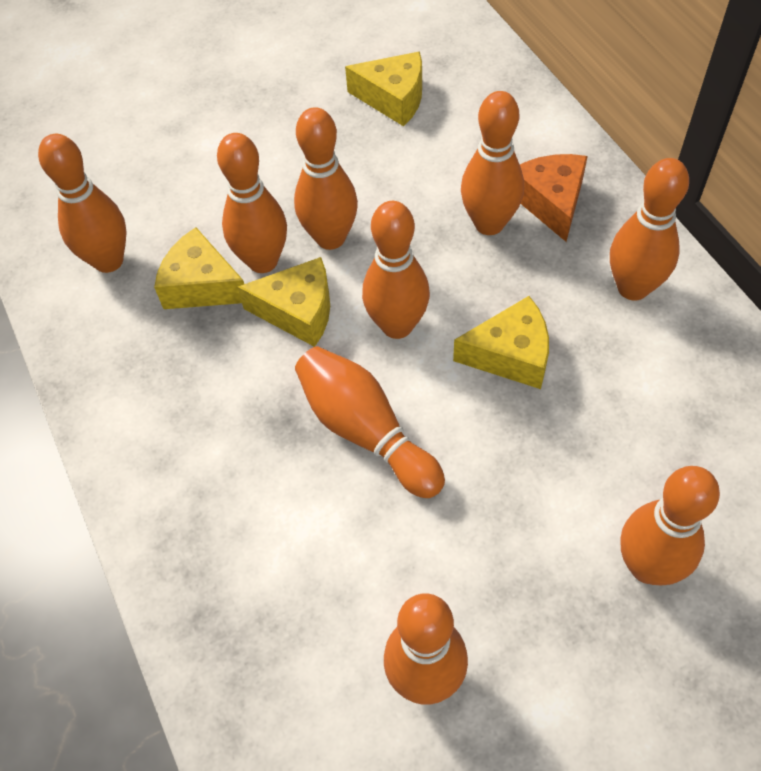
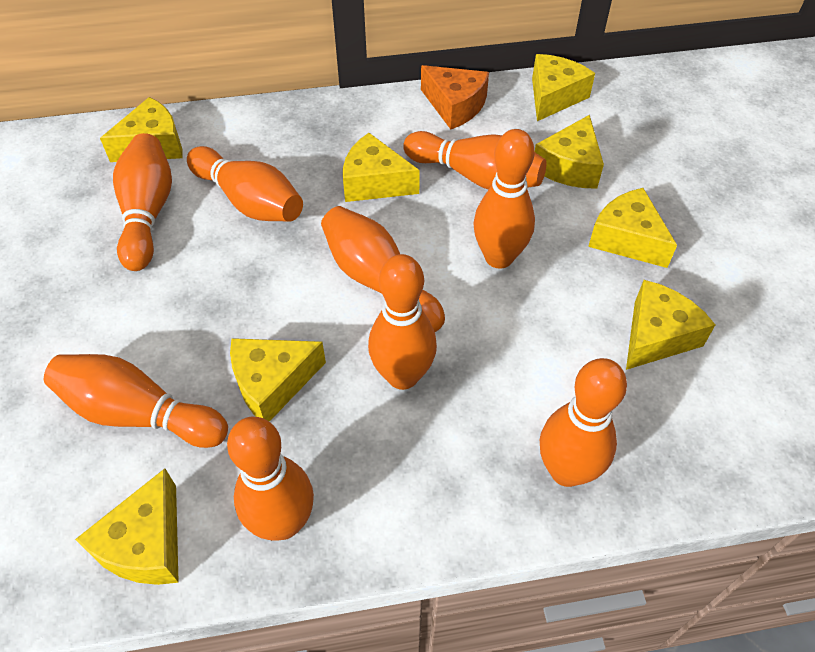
yellow cheese: [154,227,244,309] [238,257,330,347] [345,52,422,126] [453,296,549,389] = 4 -> [75,468,179,585] [100,97,183,162] [230,338,326,422] [343,133,420,202] [532,54,595,121] [535,115,604,189] [588,188,677,268] [626,280,715,370] = 8

